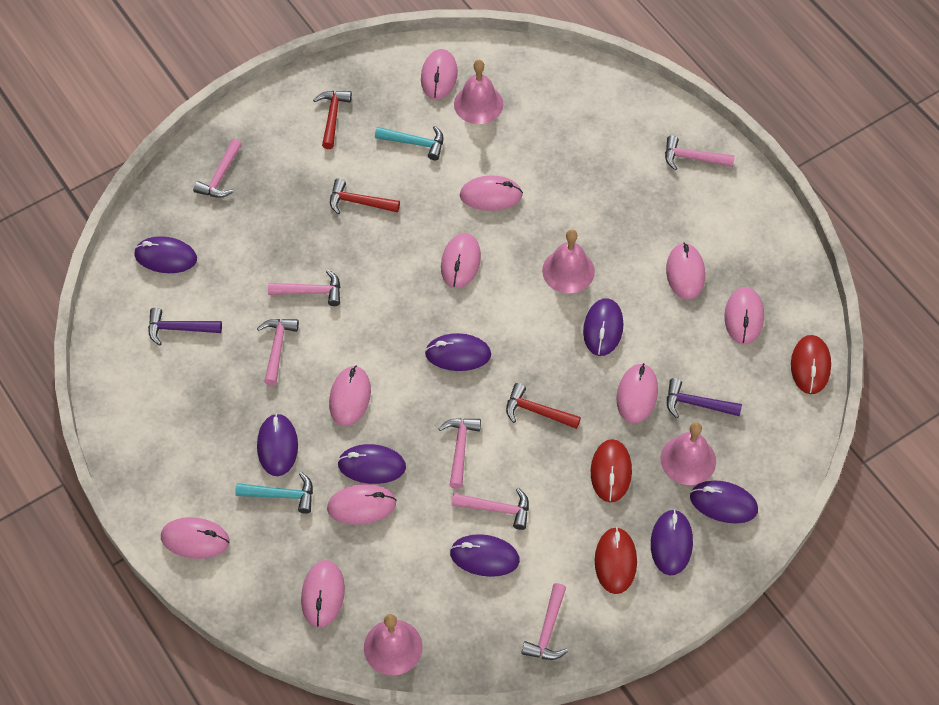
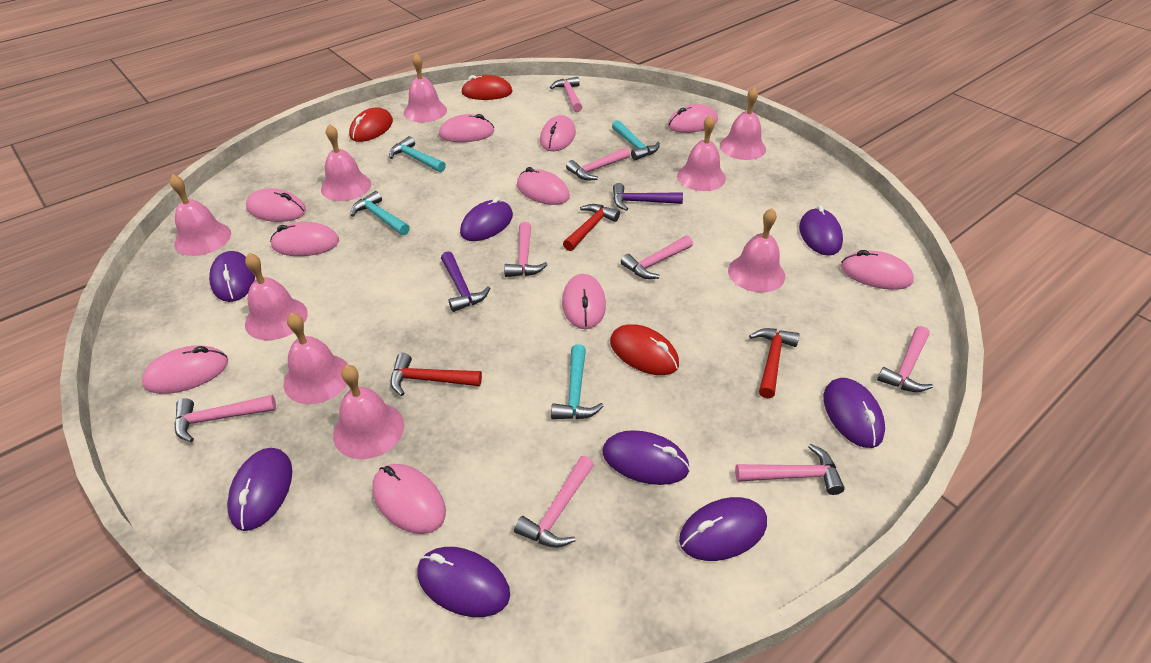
pink bell: [364,614,423,675] [454,60,503,124] [542,229,595,294] [661,422,716,485] = 4 -> [170,174,231,256] [245,253,308,340] [284,313,348,404] [321,124,371,201] [333,365,404,459] [404,53,447,122] [677,115,726,191] [720,87,766,160] [728,208,785,292] = 9
pink hammer: [193,139,242,198] [257,319,299,385] [268,269,340,306] [438,418,481,489] [451,488,529,530] [521,583,568,660] [665,135,735,170] = 7 -> [175,395,276,442] [504,222,548,277] [514,456,594,548] [550,77,582,112] [566,147,630,180] [621,235,693,279] [735,444,845,495] [877,326,933,392] = 8
turquoise hammer: [235,472,313,514] [375,126,444,161] = 2 -> [351,191,410,235] [389,136,446,172] [551,344,604,419] [612,120,660,160] = 4

